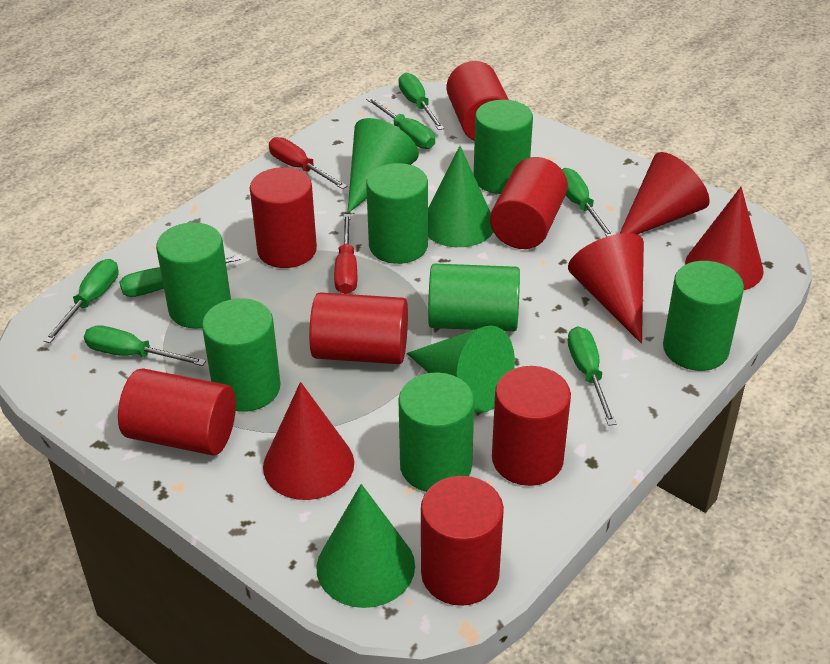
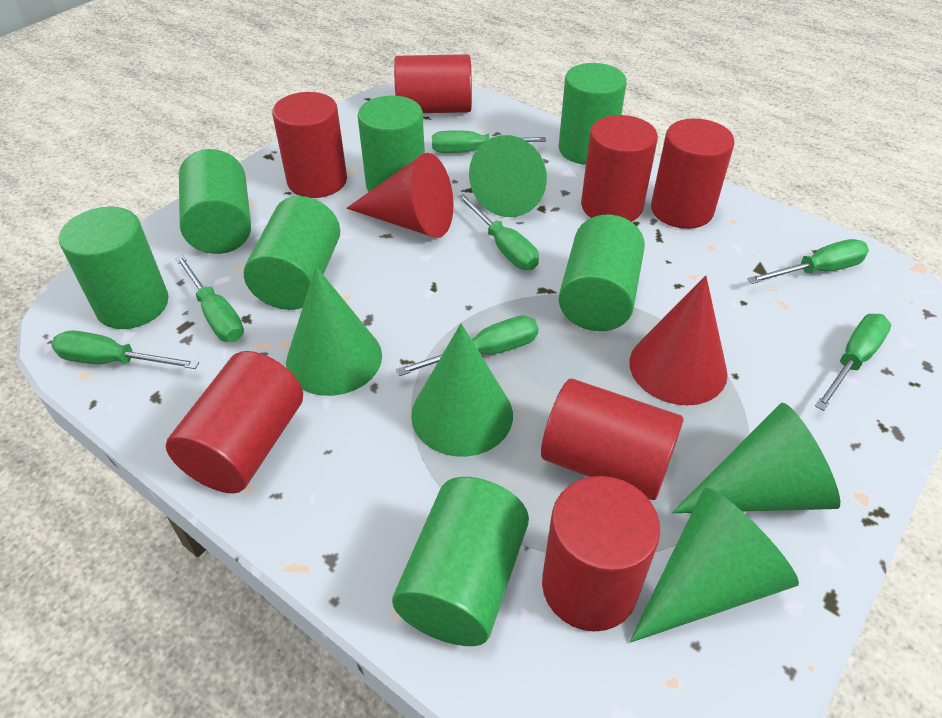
green cone: [316,484,415,608] [347,118,419,213] [407,325,515,413] [428,146,493,247] = 4 -> [286,267,382,396] [411,323,513,457] [469,135,547,217] [630,488,799,643] [672,403,840,513] = 5
red cone: [263,382,354,500] [568,233,644,344] [619,152,710,235] [685,187,764,290] = 4 -> [347,153,453,238] [629,275,728,405] = 2
red screwdriver: [269,137,347,189] [334,214,357,294] = 2 -> none = 0

